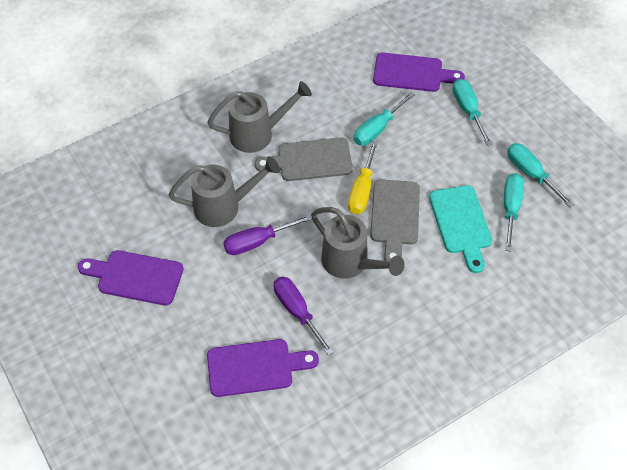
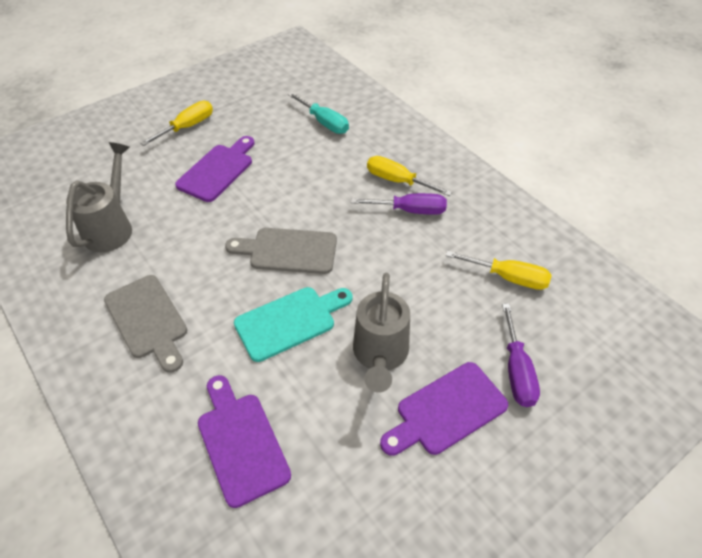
grey watering can: [169,157,280,227] [207,81,312,153] [311,207,405,279] = 3 -> [66,142,132,252] [353,273,410,393] = 2
turquoise screwdriver: [354,92,415,146] [453,79,492,146] [504,173,524,252] [507,143,574,207] = 4 -> [288,92,349,134] = 1
yellow screwdriver: [348,141,378,214] = 1 -> [140,101,213,146] [367,156,452,196] [446,251,551,290] = 3

